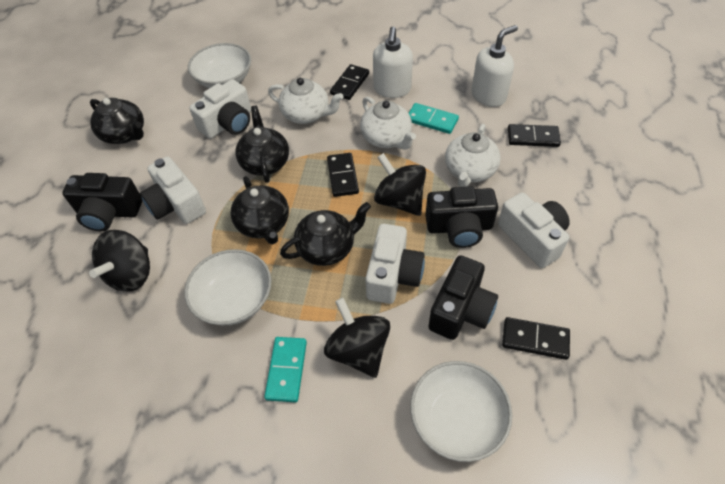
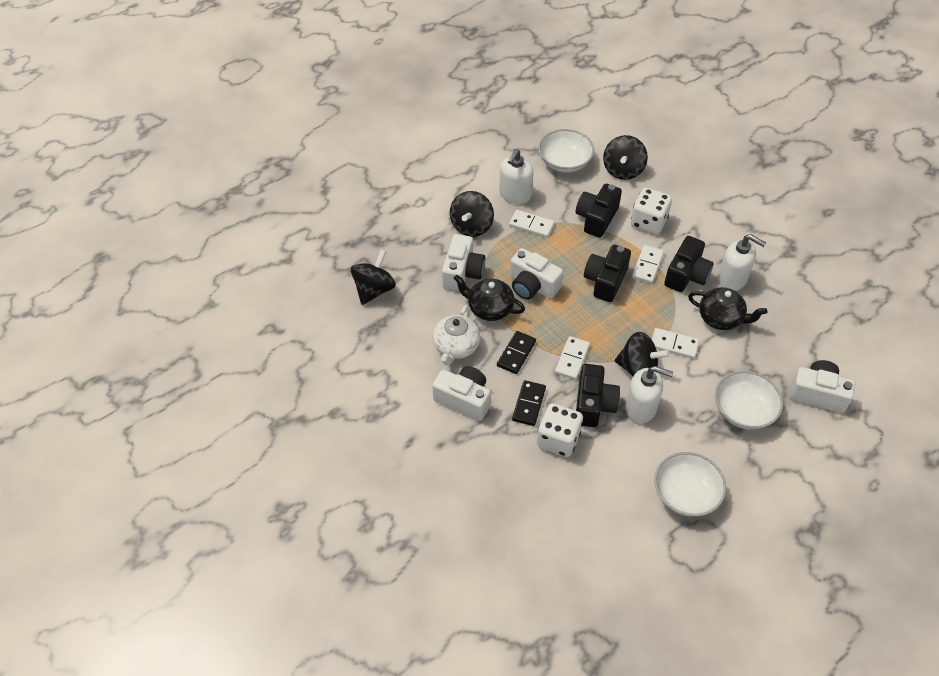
black camera: [62,173,142,231] [425,186,498,248] [428,255,498,340] = 3 -> [576,184,622,238] [576,364,620,427] [584,245,631,302] [664,236,714,292] = 4
black domino: [327,153,359,197] [330,64,369,100] [502,317,570,360] [508,124,561,147] = 4 -> [497,331,536,374] [512,380,546,426] = 2
black spinning top: [89,230,150,292] [324,298,390,378] [374,153,426,216] = 3 -> [351,250,396,305] [450,191,494,237] [603,135,648,180] [615,332,670,376] = 4
black teapot: [90,98,144,144] [231,176,289,244] [235,106,289,183] [280,202,371,266] = 4 -> [453,275,525,321] [688,287,767,330] = 2
turquoise domino: [264,337,307,403] [409,103,459,134] = 2 -> none = 0
white dice: none = 0 -> [537,403,583,457] [631,188,672,234] = 2
white domino: none = 0 -> [509,210,555,238] [555,336,590,380] [632,245,664,284] [652,328,699,359] = 4
white soap dispenser: [373,27,413,98] [471,25,518,107] = 2 -> [499,149,534,204] [625,366,673,424] [718,234,766,291] = 3
white teapot: [268,78,343,124] [360,97,416,150] [445,124,501,187] = 3 -> [433,305,480,365] = 1

